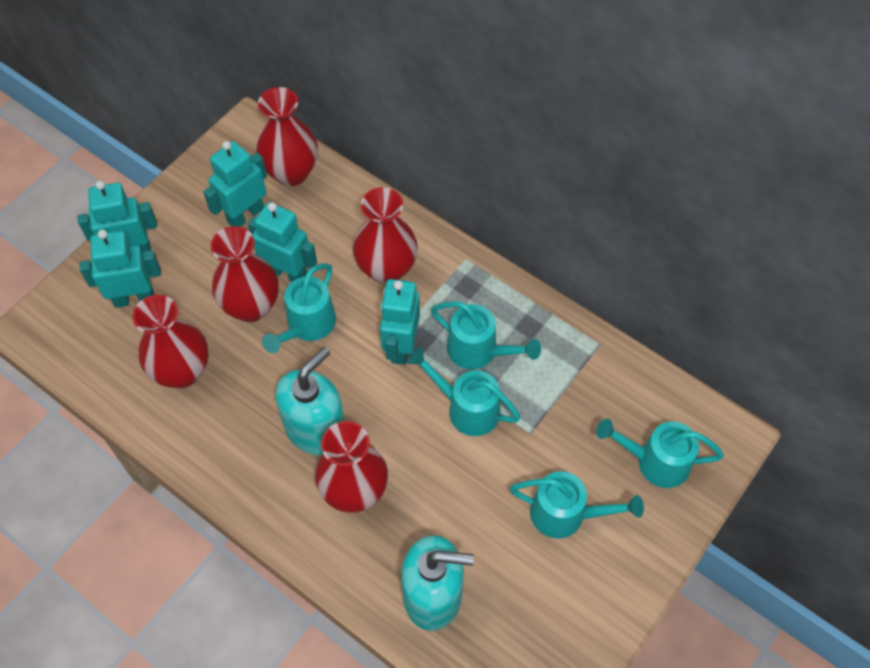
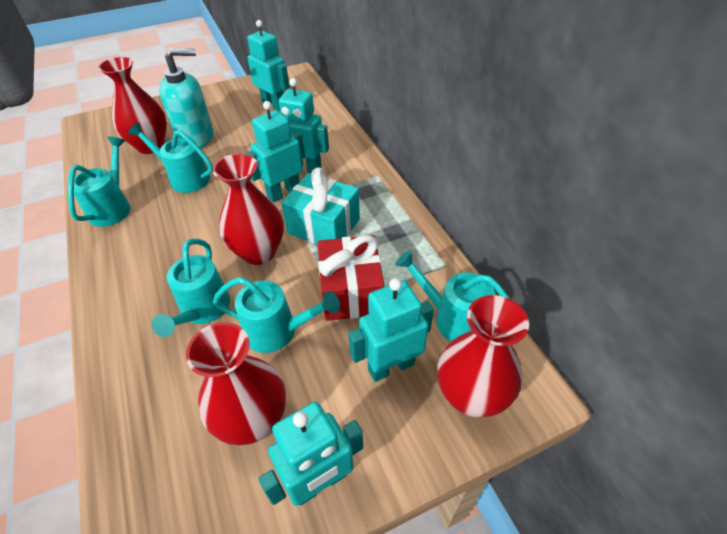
red gift: none = 0 -> [318,235,384,321] = 1
red vase: [132,295,209,388] [211,226,279,322] [256,87,318,186] [315,421,388,513] [353,187,418,284] = 5 -> [98,57,167,154] [186,322,286,445] [213,154,284,265] [438,295,529,418] = 4
turquoise gift: none = 0 -> [281,168,360,244] = 1
turquoise soap dispenser: [275,347,345,455] [401,535,474,631] = 2 -> [159,48,214,148] = 1

